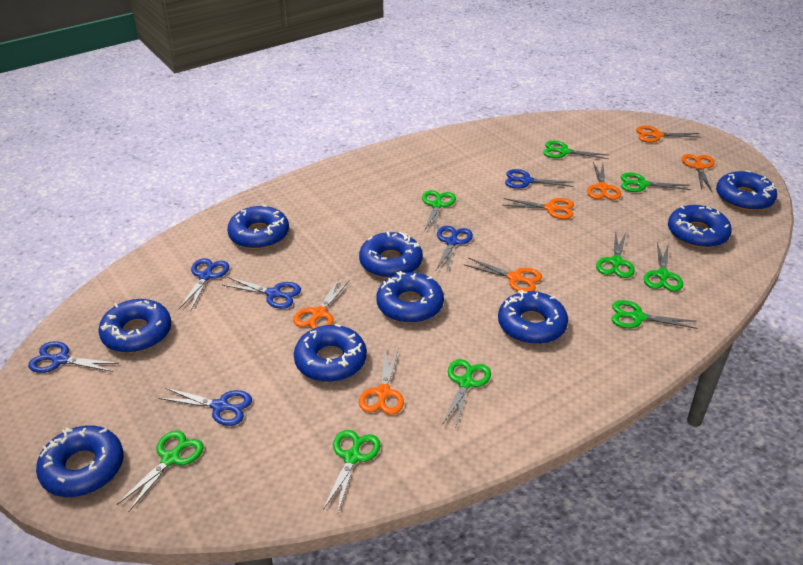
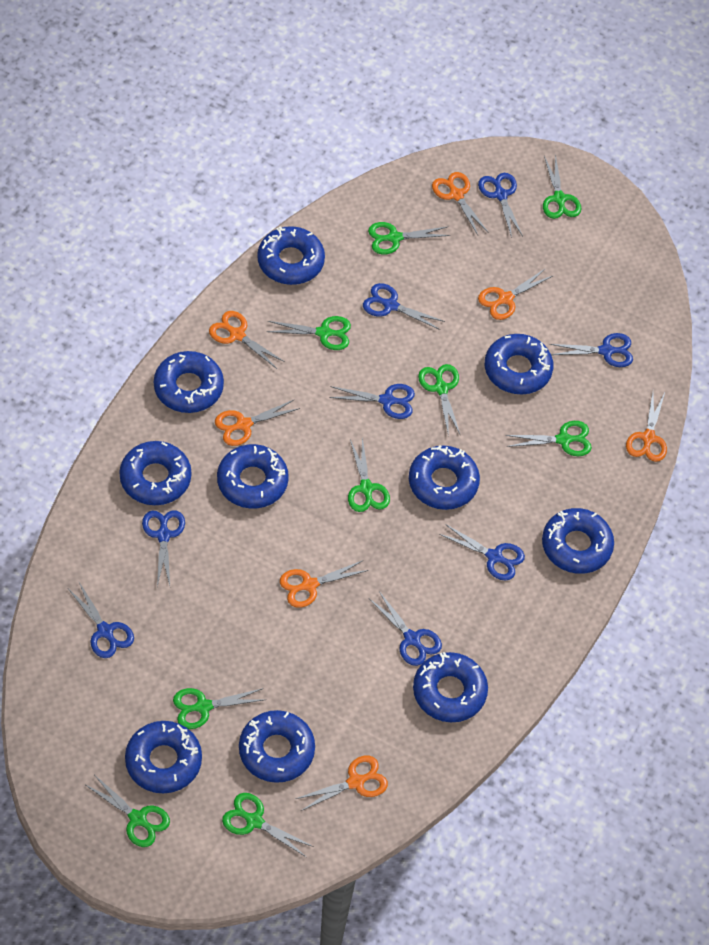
blue donut: [36,425,123,497] [98,299,172,353] [227,204,289,249] [294,324,367,382] [359,231,423,278] [377,271,444,323] [498,290,568,344] [668,205,732,248] [716,170,777,211] = 9 -> [119,441,192,505] [125,721,202,794] [154,351,224,413] [217,444,289,509] [239,710,315,783] [257,226,325,285] [409,445,480,510] [413,652,488,722] [485,334,553,395] [542,508,614,574] = 10
blue scissors: [28,341,119,373] [159,388,252,426] [179,258,229,312] [223,277,301,309] [435,226,473,274] [505,169,574,189] = 6 -> [68,582,134,658] [142,510,185,586] [329,384,415,419] [363,283,445,330] [369,591,442,666] [439,524,525,581] [478,173,523,238] [550,333,633,367] = 8

